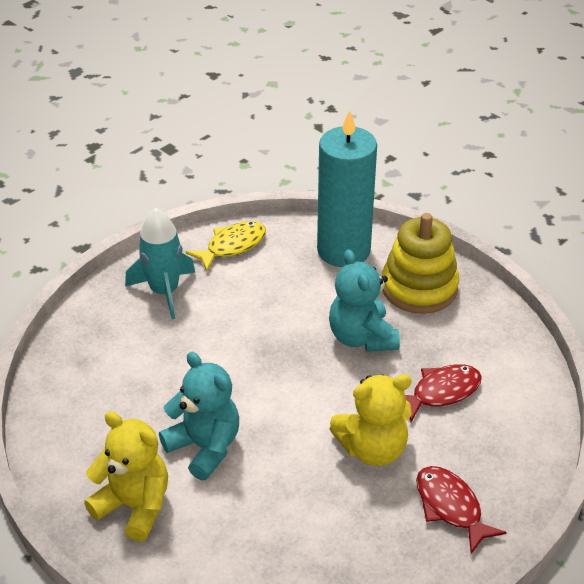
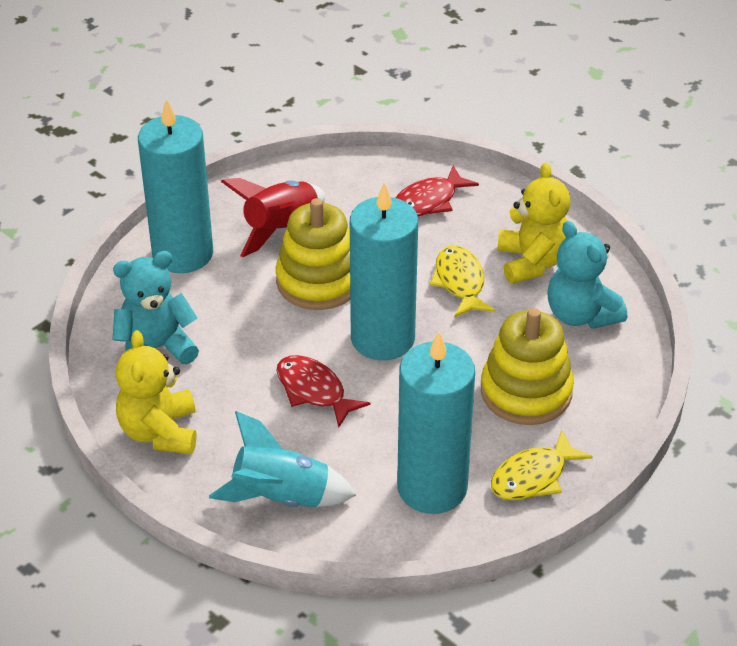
red rocket: none = 0 -> [221,178,325,257] = 1
turquoise candle: [317,110,377,267] = 1 -> [138,99,213,273] [350,182,418,360] [397,332,475,514] = 3
yellow fish: [186,221,266,271] = 1 -> [430,245,495,318] [491,430,593,500] = 2
yellow stacking toy: [382,213,459,314] = 1 -> [276,198,350,310] [481,308,574,425] = 2

